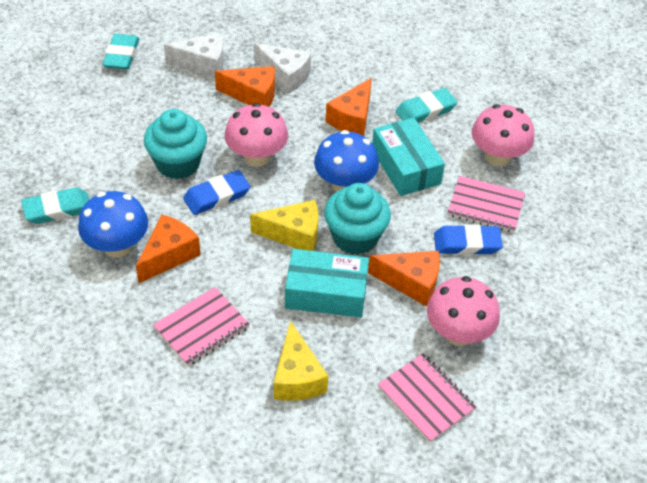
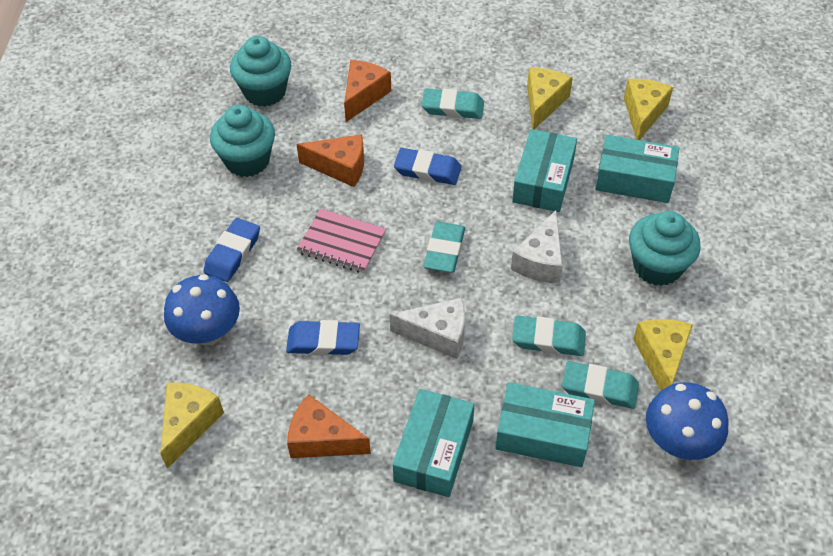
blue eraser: [183,170,250,215] [434,224,503,255] = 2 -> [204,218,260,282] [286,320,360,355] [394,148,461,185] = 3
orange cheese: [136,214,201,283] [215,66,275,107] [325,78,372,136] [368,251,440,306] = 4 -> [287,394,371,458] [296,134,364,187] [344,60,391,122] = 3
pink mushroom: [224,103,288,167] [427,276,500,346] [472,104,534,166] = 3 -> none = 0
pink notebook: [153,287,250,366] [378,353,476,443] [447,176,525,233] = 3 -> [297,209,386,273] = 1
turquoise box: [285,249,369,318] [372,118,445,196] = 2 -> [393,389,474,497] [495,382,595,467] [512,129,577,212] [595,135,679,203] = 4
turquoise cupcake: [144,109,207,179] [324,183,391,255] = 2 -> [210,105,275,177] [230,36,291,107] [629,211,701,286] = 3
turquoise eraser: [21,188,89,224] [103,34,140,70] [396,88,457,123] = 3 -> [421,89,484,119] [424,222,465,273] [512,315,586,356] [562,361,639,409] = 4
yellow cheese: [250,200,318,251] [274,321,328,401] = 2 -> [160,382,224,469] [527,67,573,130] [624,79,673,140] [633,319,693,391] = 4

